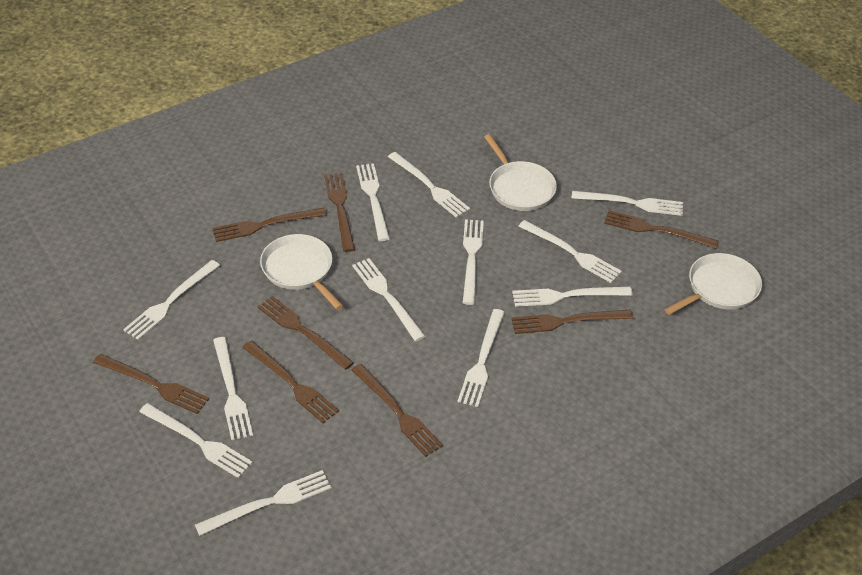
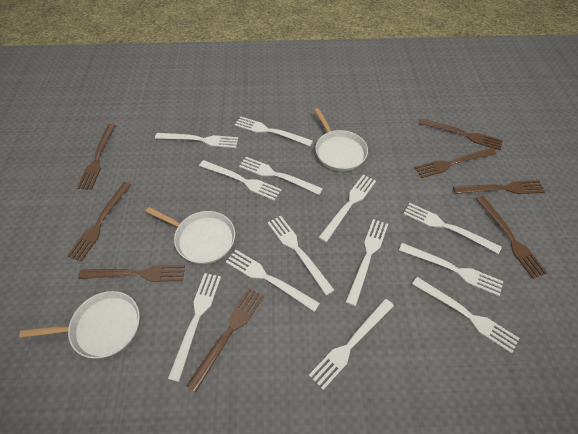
white fork: [123,260,220,340] [139,403,253,478] [195,470,331,536] [213,337,253,440] [352,258,426,341] [356,163,390,241] [388,152,470,217] [458,309,505,407] [463,219,484,305] [512,287,633,307] [518,220,622,283] [571,191,683,216] = 12 -> [155,133,238,148] [168,273,221,382] [199,160,281,201] [226,250,320,312] [235,116,313,146] [239,157,323,195] [267,216,334,296] [309,299,394,390] [318,175,376,242] [346,219,388,306] [399,243,503,296] [404,203,502,254] [412,277,520,354] = 13

